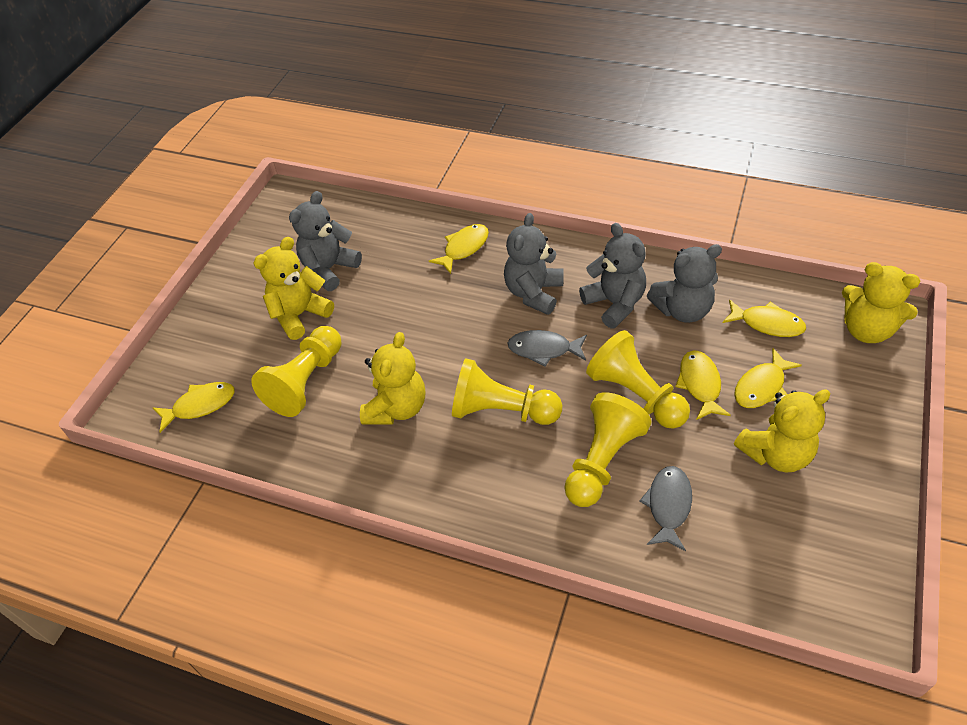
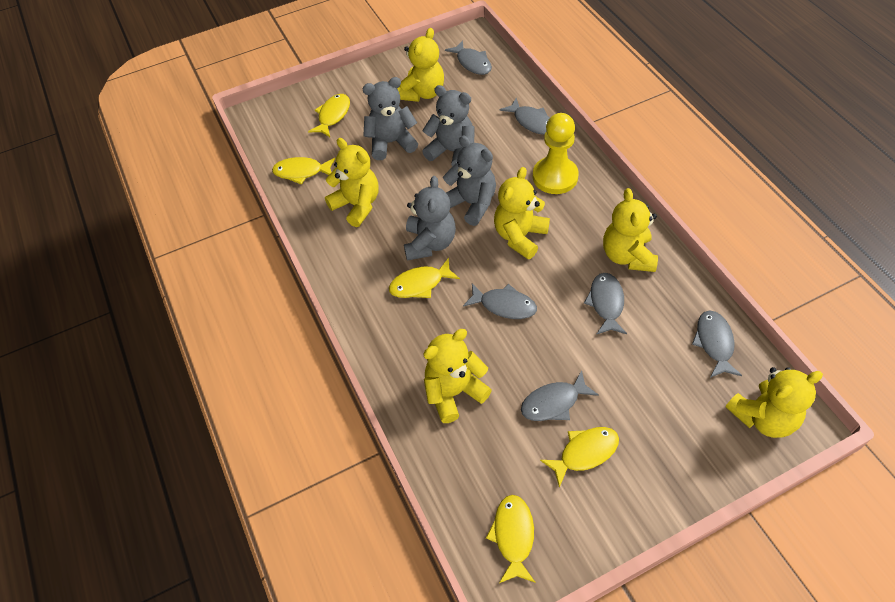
grey fish: [507,330,587,367] [639,466,692,551] = 2 -> [445,40,492,75] [463,283,537,319] [500,98,550,135] [521,370,598,421] [584,273,627,335] [692,311,742,378] = 6
yellow pawn: [251,326,342,417] [452,358,562,425] [564,392,651,507] [586,330,690,429] = 4 -> [533,113,579,194] = 1
yellow teddy bear: [253,237,334,340] [360,332,425,425] [734,389,830,472] [842,262,920,343] = 4 -> [325,138,379,227] [397,28,444,102] [423,329,492,423] [494,167,550,259] [603,188,658,272] [726,367,823,438] = 6

